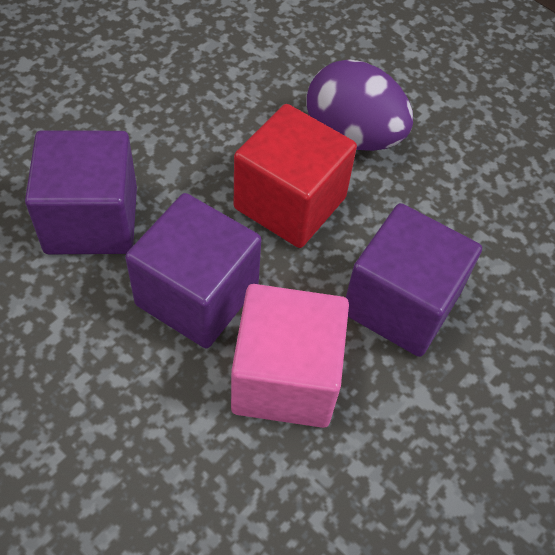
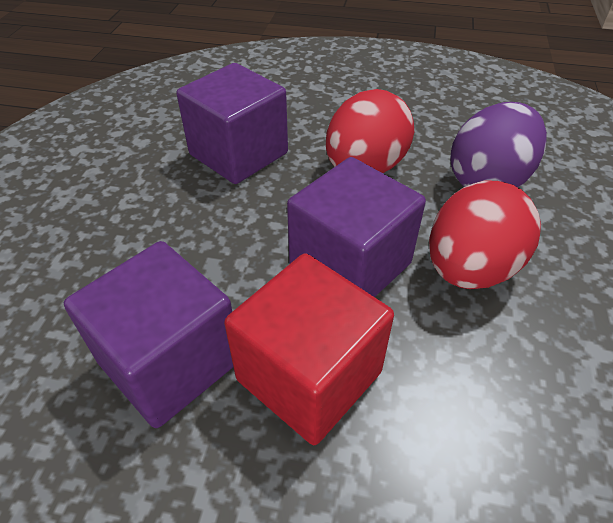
pink cube: [231,284,349,428] = 1 -> none = 0
red egg: none = 0 -> [326,89,414,173] [429,180,541,289] = 2

